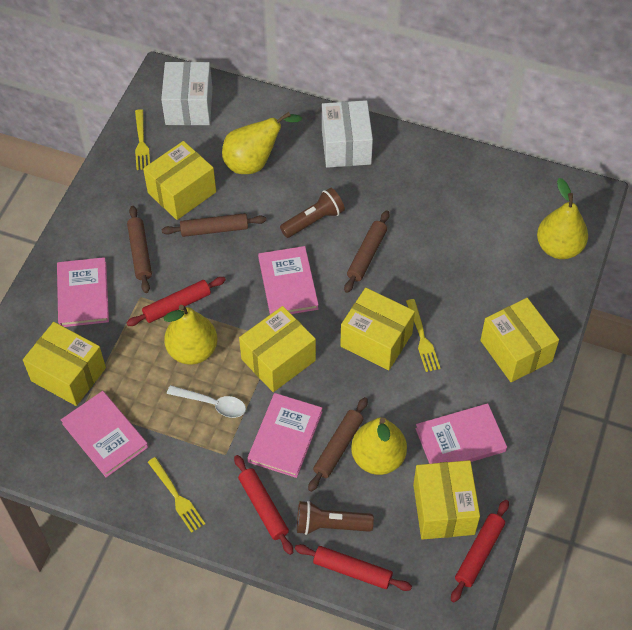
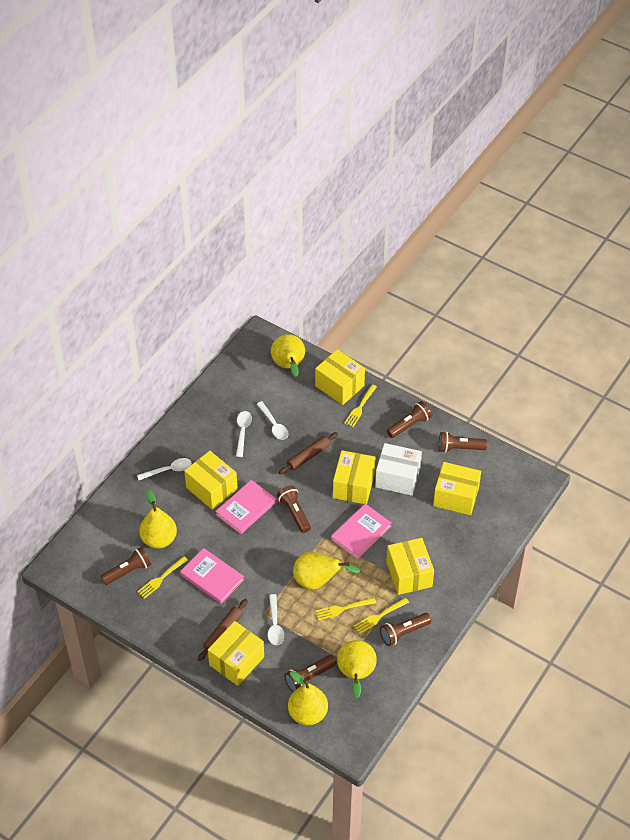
brown flashlight: [280,188,345,238] [297,501,374,535] = 2 -> [100,547,151,585] [277,485,311,533] [284,655,336,692] [380,613,432,646] [387,401,432,438] [438,431,487,453] = 6
brown rolling pin: [127,206,152,293] [162,213,266,237] [308,397,368,492] [344,210,390,293] = 4 -> [198,599,248,661] [279,432,338,474] = 2
pink book: [57,257,109,327] [61,391,148,478] [247,393,322,478] [258,246,319,314] [415,403,507,464] = 5 -> [180,548,244,604] [215,480,276,534] [331,504,392,559] = 3
red rolling pin: [126,277,226,326] [234,455,293,555] [295,544,412,591] [451,500,509,602] = 4 -> none = 0
white box: [161,62,213,125] [322,100,373,168] = 2 -> [375,443,422,496] = 1
white spoon: [167,385,246,418] = 1 -> [137,458,192,480] [236,411,252,457] [257,401,289,440] [268,594,284,645] = 4
yellow fork: [135,109,150,170] [148,457,205,533] [406,299,441,372] = 3 -> [137,556,188,599] [315,598,376,620] [344,384,377,427] [354,598,409,634] = 4
yellow pear: [164,305,218,364] [222,112,302,174] [351,417,407,475] [537,178,588,259] = 4 -> [139,489,177,549] [271,334,305,377] [288,671,328,726] [293,551,360,590] [337,640,377,698] = 5

